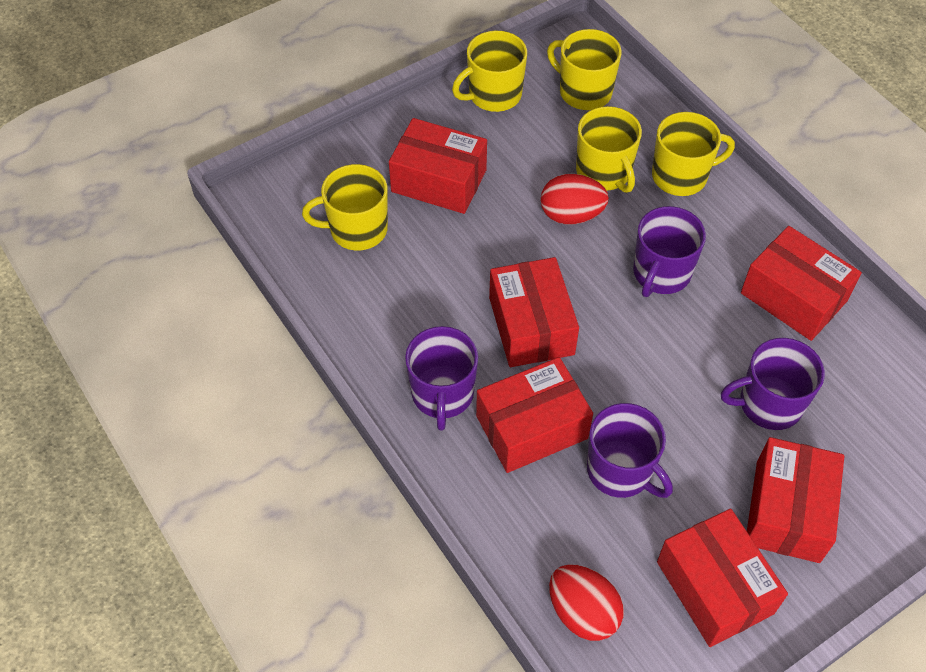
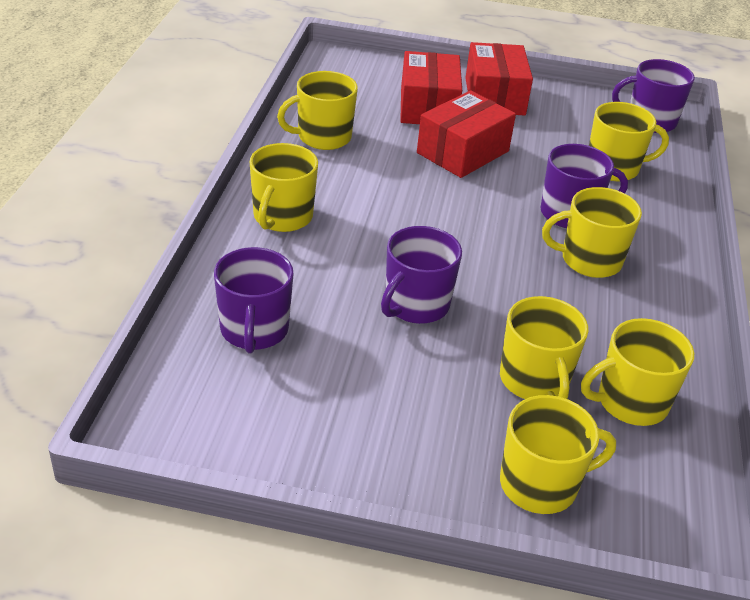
red box: [389,118,487,214] [476,357,593,473] [489,257,579,367] [657,508,788,647] [741,226,862,341] [747,437,844,563] = 6 -> [400,51,462,124] [417,90,516,178] [465,42,533,116] = 3
red egg: [541,174,609,225] [549,564,624,641] = 2 -> none = 0
yellow mug: [302,164,388,250] [452,31,527,112] [547,29,622,110] [576,106,642,193] [652,112,735,196] = 5 -> [250,143,318,232] [277,71,358,150] [500,296,588,399] [500,395,616,514] [542,187,642,278] [581,318,694,426] [589,102,669,181] = 7

